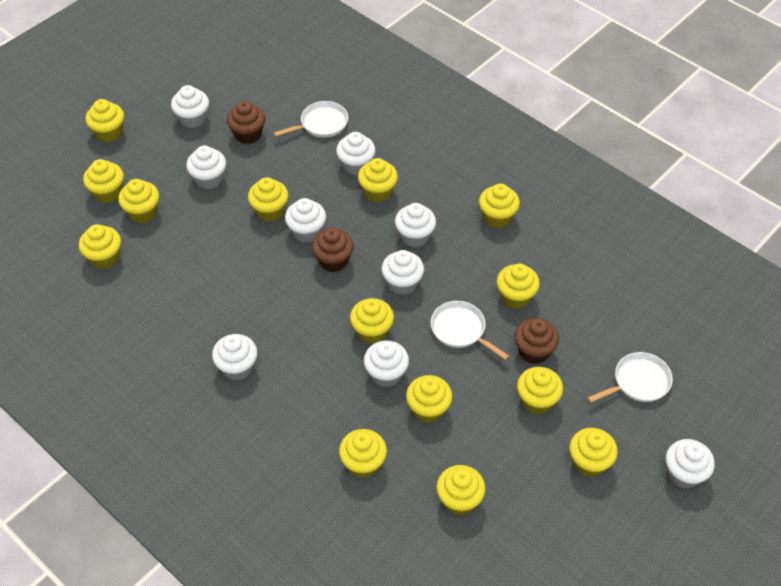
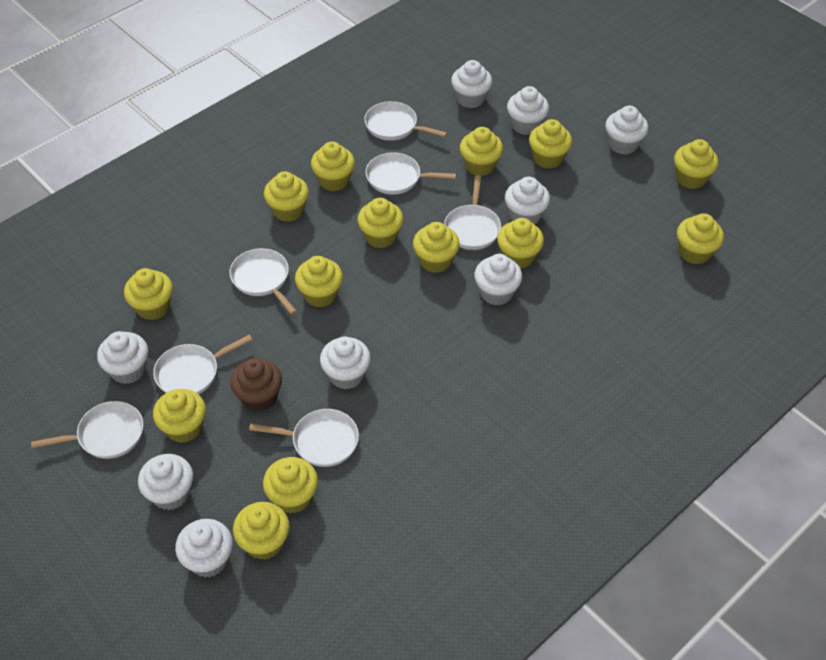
brown cupcake: [227,101,265,144] [312,227,354,272] [514,318,559,364] = 3 -> [230,358,282,412] = 1
white pan: [273,101,348,138] [431,301,509,360] [587,352,673,403] = 3 -> [31,401,144,459] [153,334,253,394] [229,248,297,315] [249,409,359,467] [364,101,447,140] [366,152,457,194] [444,175,501,250] = 7

